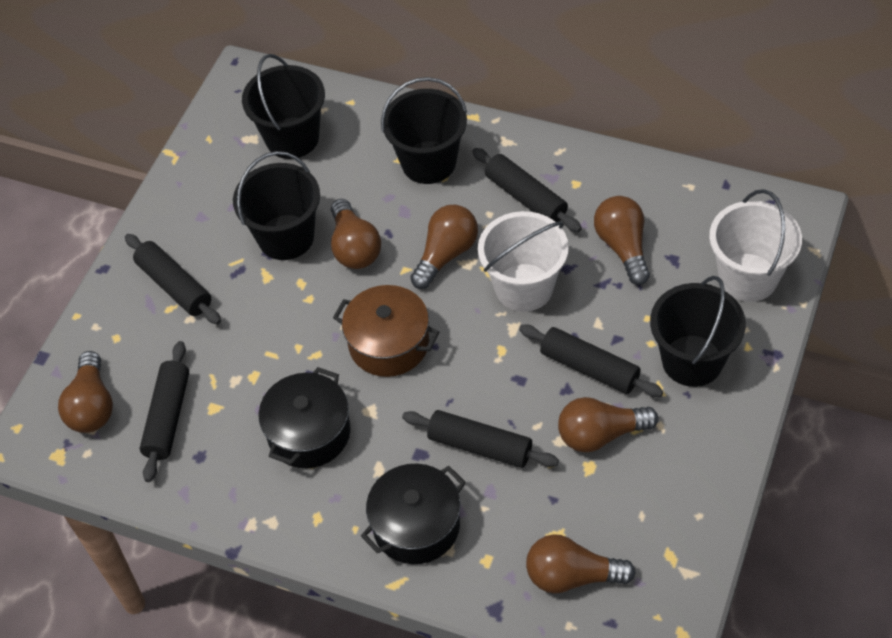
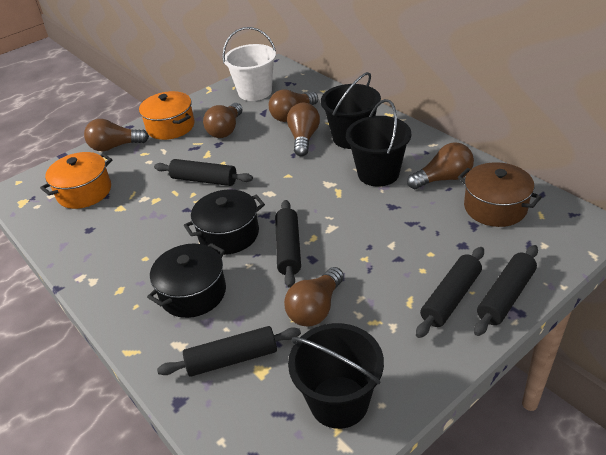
black bucket: [233,151,320,260] [242,54,325,159] [381,77,467,184] [650,276,746,387] = 4 -> [288,323,384,429] [321,72,381,149] [346,99,411,187] = 3
orange pot: none = 0 -> [40,152,112,209] [139,91,195,140] = 2
white bucket: [478,211,569,312] [709,189,802,302] = 2 -> [222,27,276,101] = 1

